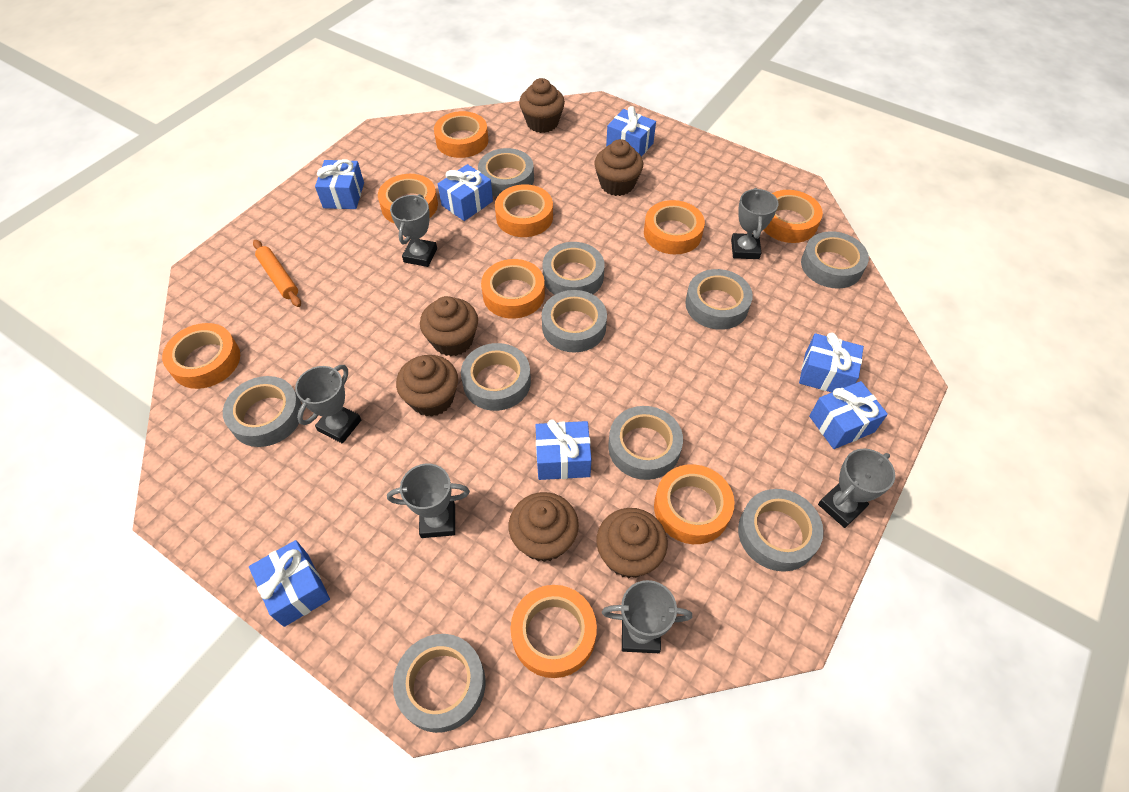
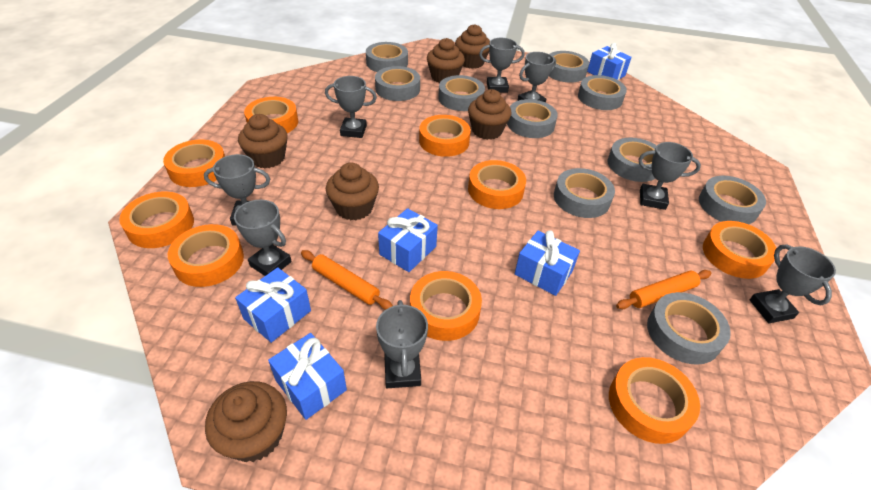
blue gift: [249,540,330,627] [315,159,364,209] [438,164,493,221] [536,419,592,480] [606,106,656,157] [799,333,864,392] [809,381,888,449] = 7 -> [235,267,311,343] [268,333,347,420] [378,208,438,272] [515,230,580,296] [587,43,632,80] = 5
grey trophy: [295,365,361,444] [387,464,470,538] [390,194,437,267] [602,580,692,653] [731,188,778,259] [818,448,895,528] = 6 -> [204,154,270,225] [234,199,292,276] [325,76,377,138] [376,300,428,388] [479,38,525,93] [517,52,556,103] [639,142,701,210] [750,244,836,323] = 8
orange rolling pin: [253,240,301,307] = 1 -> [301,250,393,310] [616,270,712,309] = 2

